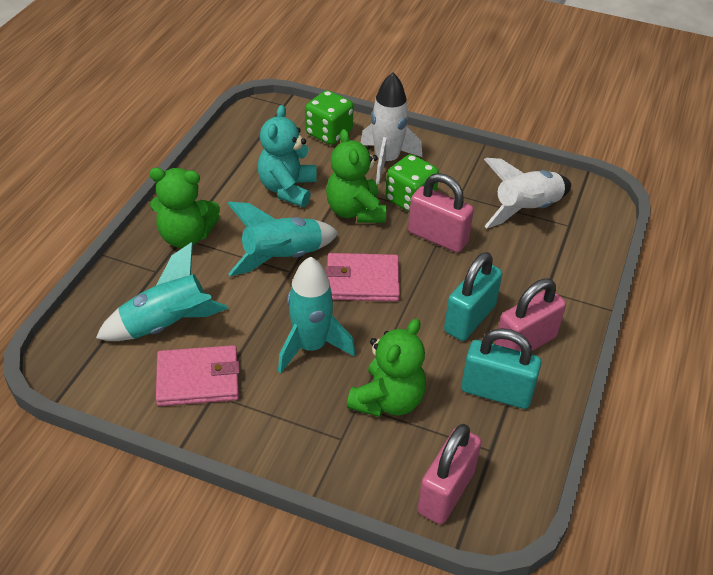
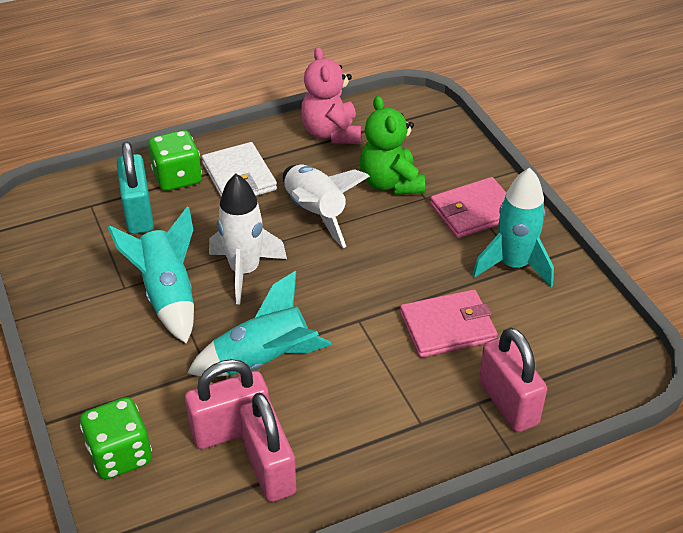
green teddy bear: [149,168,220,248] [326,129,386,223] [347,319,426,417] = 3 -> [360,96,425,195] = 1
pink teddy bear: none = 0 -> [301,47,361,144] = 1
turquoise padlock: [444,252,502,341] [461,328,541,409] = 2 -> [116,141,154,234] = 1
turquoise teddy bear: [257,105,317,207] = 1 -> none = 0
white wallet: none = 0 -> [202,142,277,196] = 1

